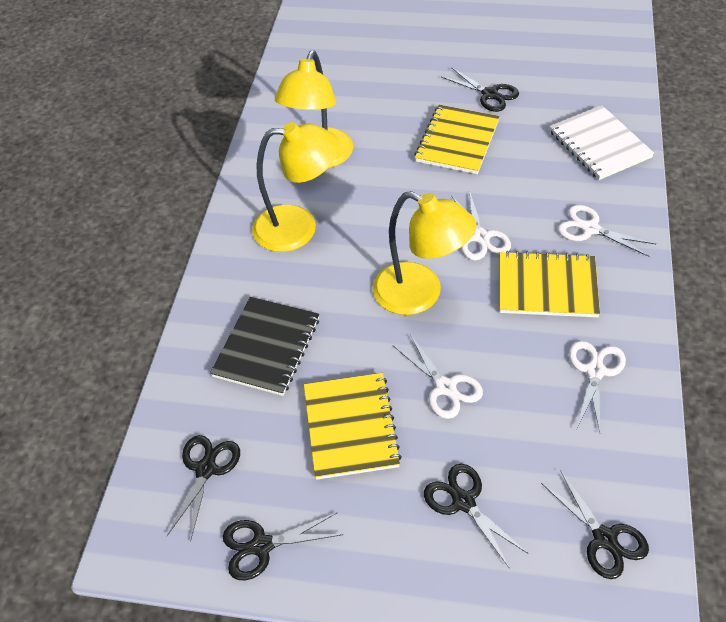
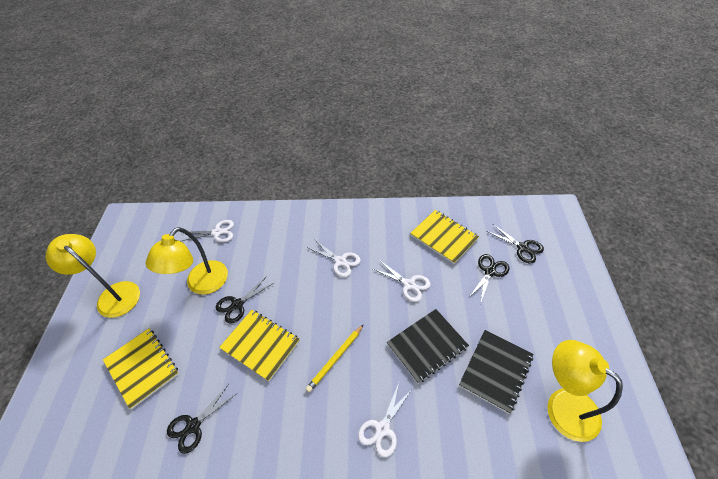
black notebook: [210,297,319,396] = 1 -> [387,309,469,383] [459,330,534,414] = 2
black scissors: [167,435,240,542] [223,513,343,580] [424,464,528,569] [442,67,519,112] [541,470,649,579] = 5 -> [167,384,238,454] [216,276,274,324] [469,254,509,304] [486,224,544,263] = 4
white notebook: [549,105,654,180] = 1 -> none = 0
yellow pencil: none = 0 -> [306,325,363,393] = 1

